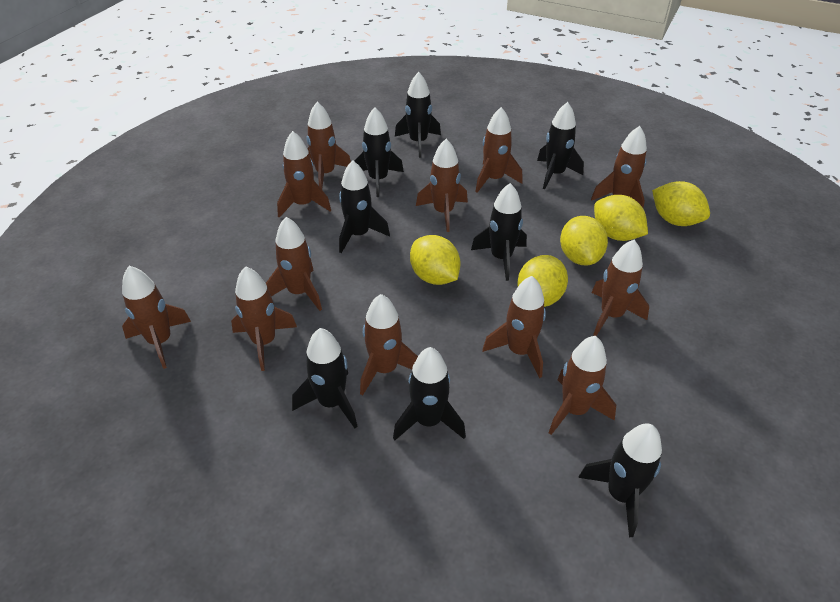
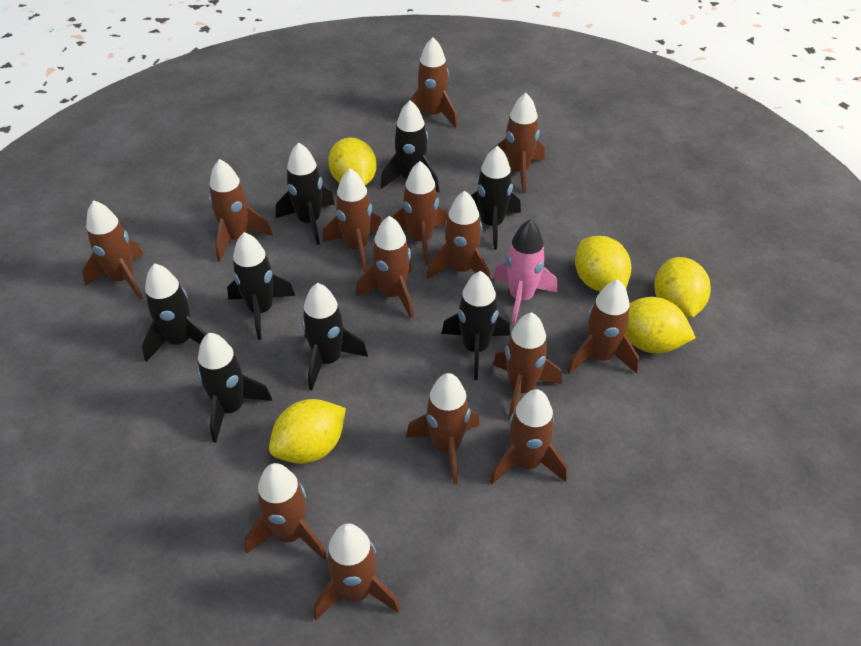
brown rocket: [122,266,191,369] [231,266,297,371] [266,217,322,311] [277,131,331,217] [306,102,351,189] [360,294,418,395] [416,139,468,232] [475,107,523,193] [483,276,546,378] [549,336,616,435] [591,126,647,208] [592,240,649,336] = 12 -> [82,200,143,300] [209,159,273,262] [244,463,326,560] [314,523,400,620] [322,168,382,272] [355,216,414,319] [392,161,448,265] [406,373,479,485] [409,37,458,128] [427,191,490,279] [490,93,545,194] [490,389,568,484] [493,312,562,420] [567,280,639,374] = 14
pink rocket: none = 0 -> [493,219,558,326] = 1

